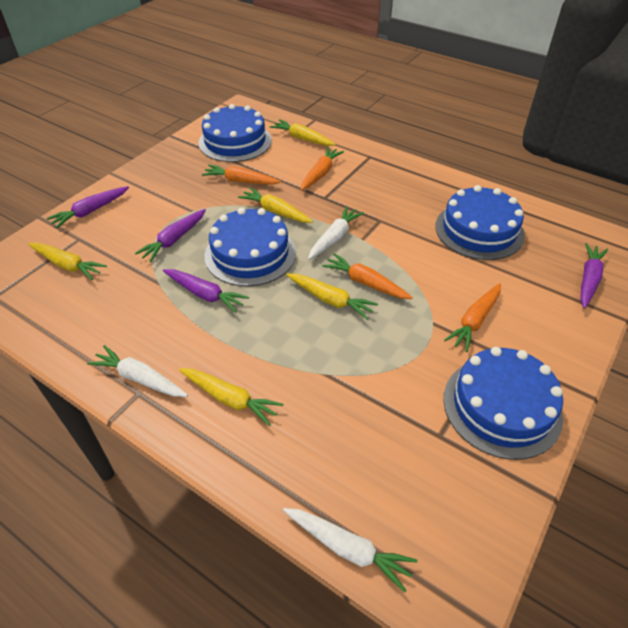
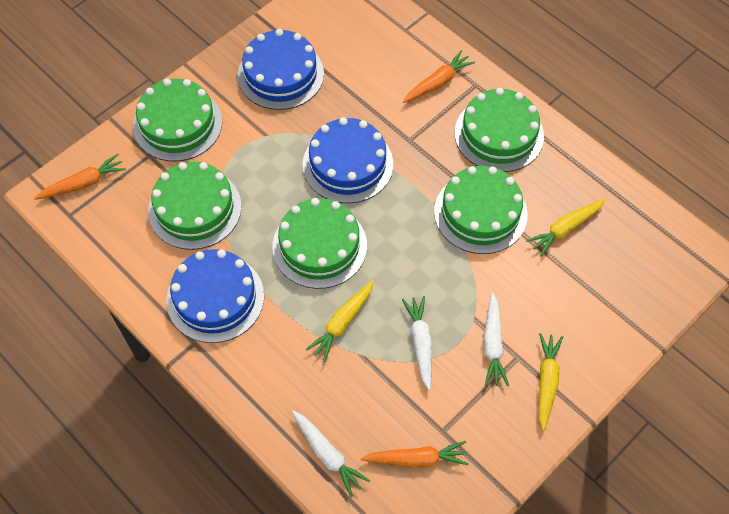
blue cake: [198,104,272,162] [205,208,296,286] [435,185,525,260] [444,347,563,460] = 4 -> [167,249,264,343] [238,29,324,110] [303,117,393,203] = 3
green cake: none = 0 -> [133,79,223,161] [148,162,242,250] [272,198,367,289] [434,166,528,254] [455,88,544,172] = 5
orange carrot: [202,165,281,185] [301,147,344,191] [322,253,413,299] [444,283,501,352] = 4 -> [34,154,126,200] [361,441,469,467] [403,50,475,103] = 3
purple carrot: [47,186,129,228] [135,209,206,262] [163,269,249,313] [580,243,608,309] = 4 -> none = 0
yellow carrot: [28,243,107,280] [179,368,283,426] [238,187,313,223] [270,119,336,146] [286,273,378,320] = 5 -> [306,281,373,362] [526,199,605,257] [539,333,563,431] = 3

